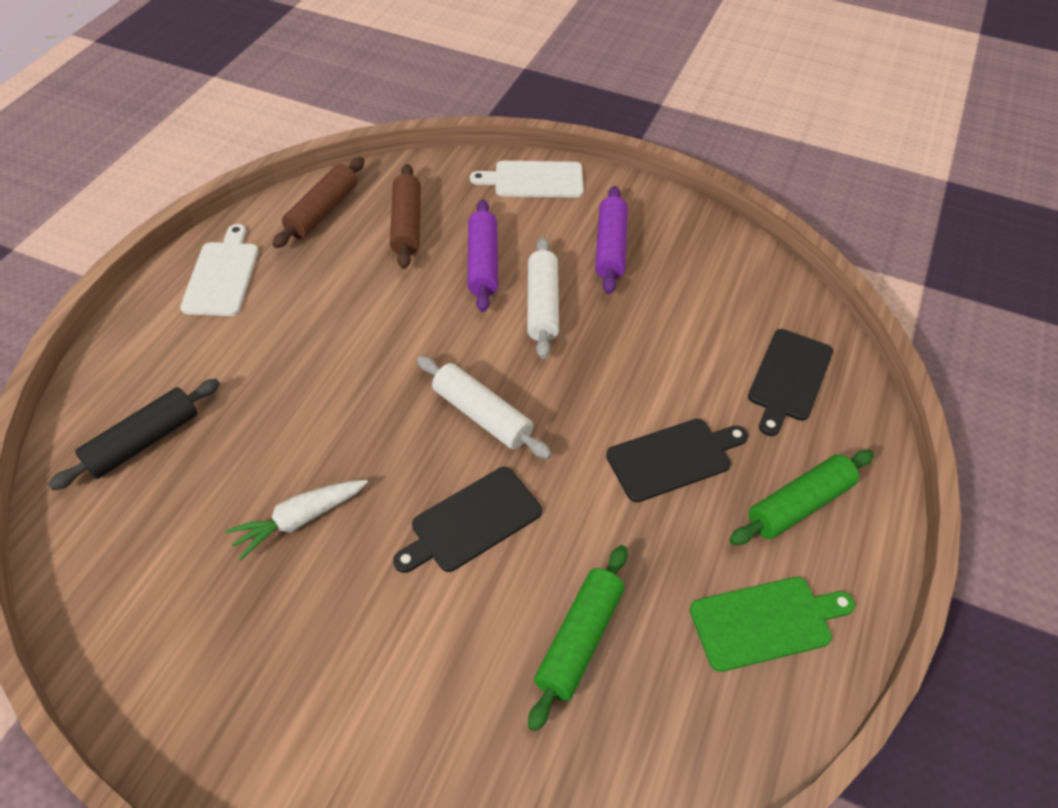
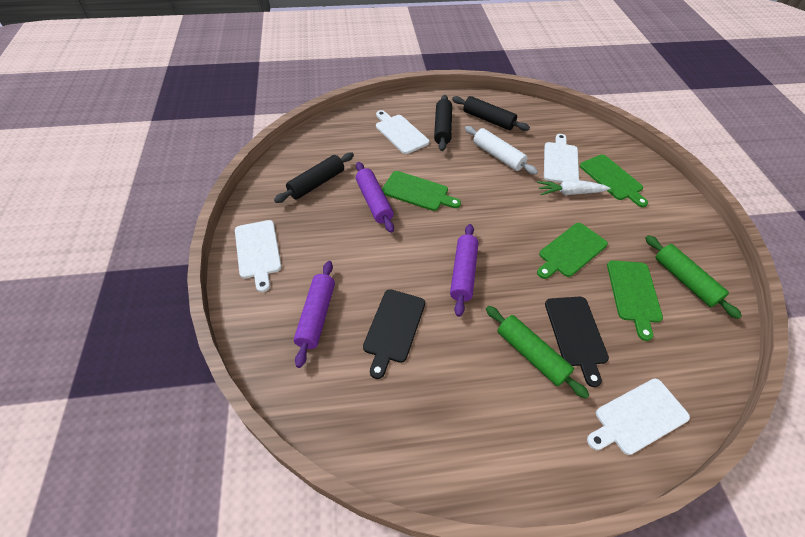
black cutting board: [393,467,542,573] [606,419,748,502] [748,329,833,436] = 3 -> [363,289,425,379] [545,297,609,387] = 2
black rolling pin: [48,379,220,490] = 1 -> [274,153,354,203] [434,95,452,151] [452,96,530,131] = 3
brown rolling pin: [272,157,364,248] [390,164,421,269] = 2 -> none = 0
green cutting board: [690,577,855,672] = 1 -> [382,171,461,211] [537,223,608,279] [580,154,648,207] [607,260,663,341] = 4
purple rolling pin: [468,199,498,312] [595,186,628,294] = 2 -> [294,261,335,368] [356,162,394,233] [450,224,479,317] = 3
white cutting board: [180,224,259,316] [470,161,584,198] = 2 -> [235,220,282,292] [376,110,430,154] [544,134,579,183] [587,378,690,455] = 4
white rolling pin: [417,356,552,459] [527,237,559,359] = 2 -> [465,126,538,175] = 1

